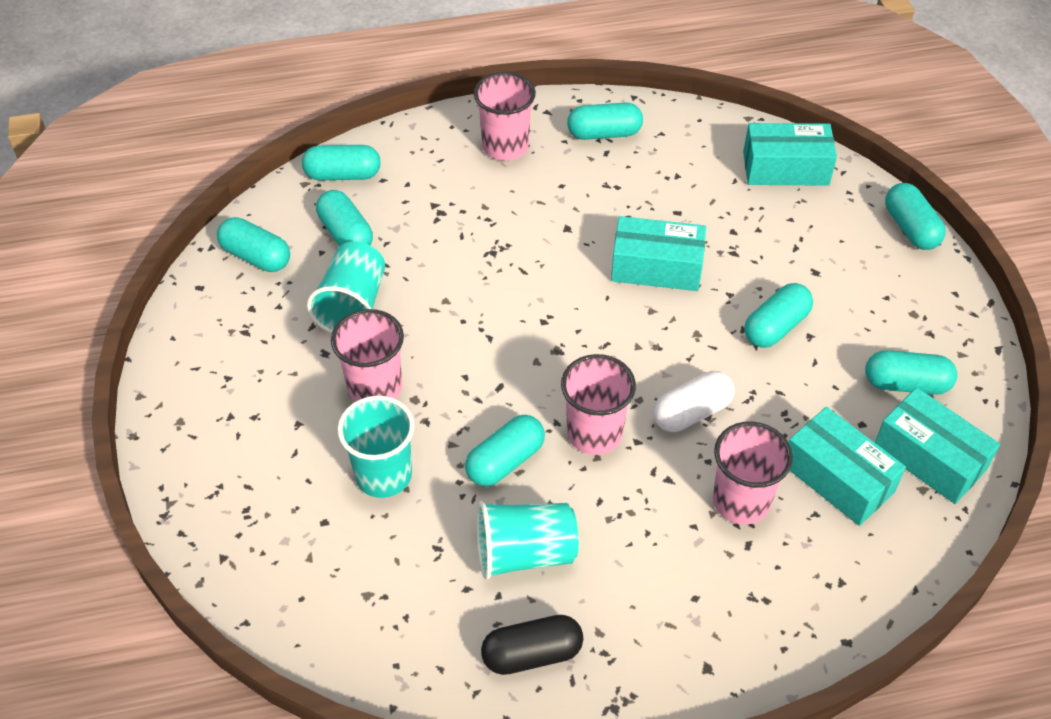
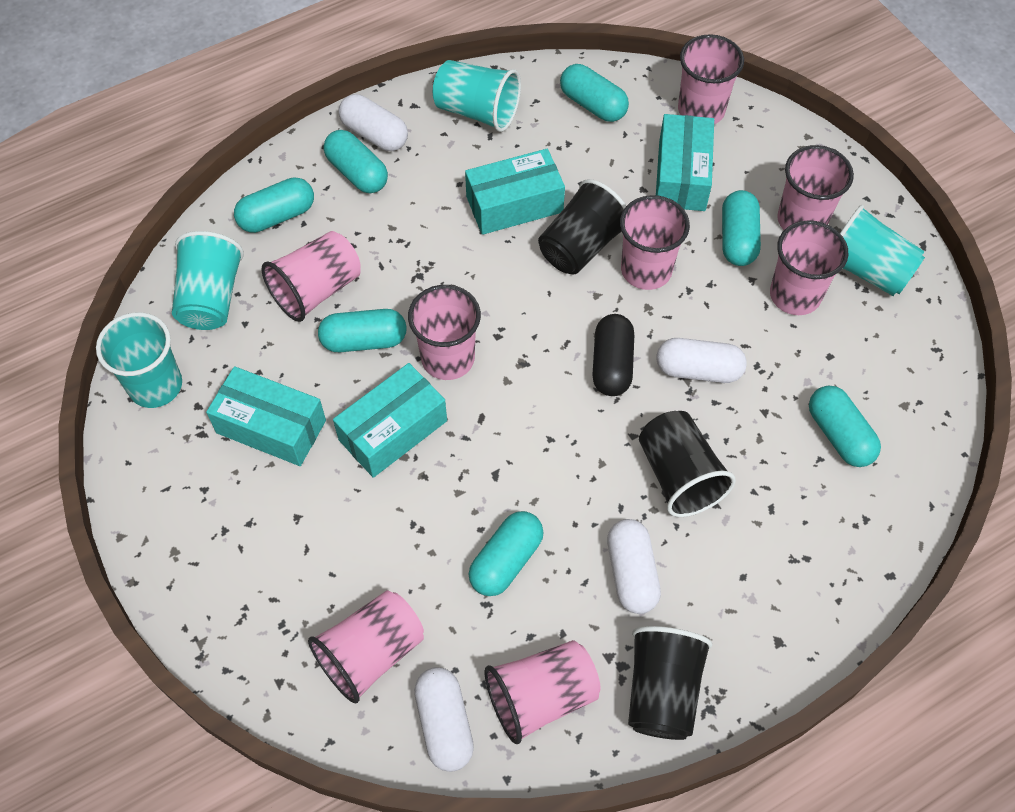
black cup: none = 0 -> [538,179,626,275] [628,626,712,740] [639,411,736,517] = 3
pink cup: [331,309,404,402] [474,72,536,161] [561,354,636,455] [713,421,793,525] = 4 -> [262,231,361,322] [308,590,424,703] [408,285,481,380] [484,640,600,744] [620,195,690,290] [678,34,744,124] [770,220,848,315] [777,145,854,230] = 8
turquoise capsule: [217,217,290,272] [302,145,381,180] [316,190,373,247] [465,415,545,486] [567,102,643,140] [744,283,813,348] [865,350,957,395] [885,183,946,250] = 8 -> [234,177,314,233] [318,309,407,352] [324,130,388,193] [469,511,544,596] [560,64,629,122] [722,190,761,266] [809,385,881,467] = 7
turquoise cup: [307,242,385,333] [337,396,415,498] [476,501,579,580] = 3 -> [96,312,182,408] [172,231,244,330] [433,60,521,132] [840,205,925,296] = 4
white capsule: [653,371,735,432] = 1 -> [339,94,408,151] [414,667,474,772] [607,519,661,614] [657,338,747,383] = 4

